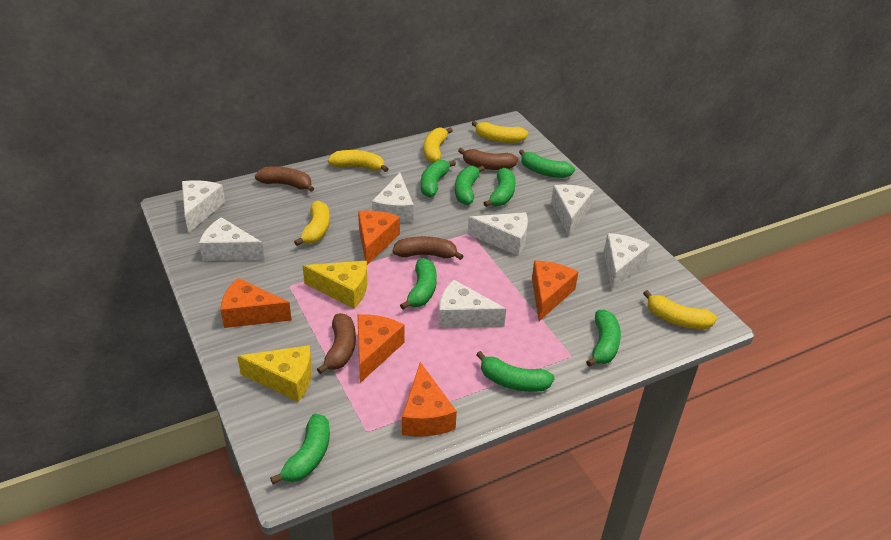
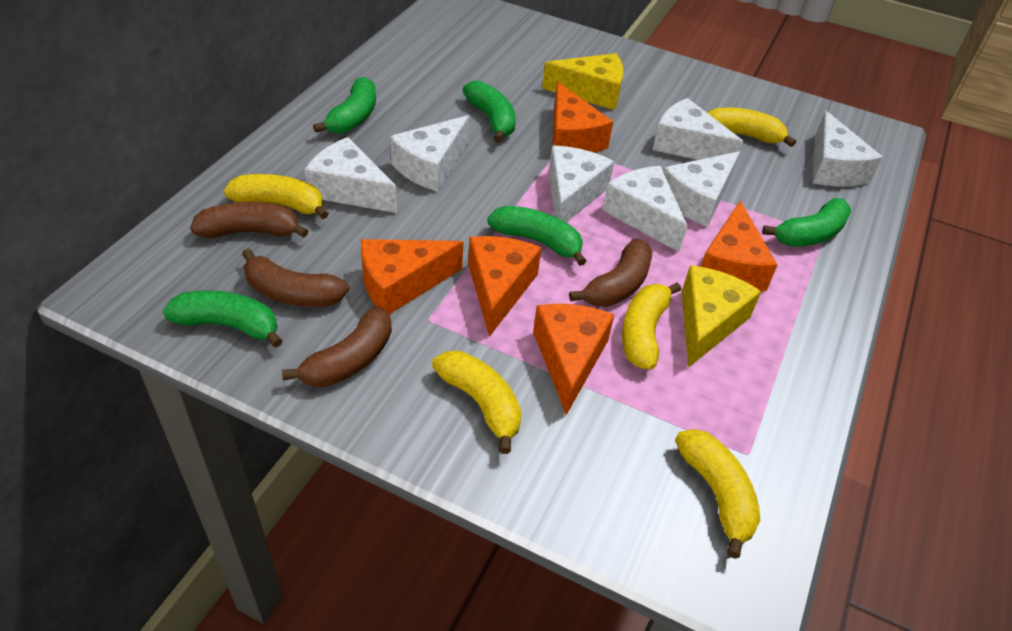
green banana: [270,413,330,484] [400,258,437,310] [421,160,456,198] [455,166,485,205] [476,351,555,392] [484,168,515,207] [519,149,575,178] [586,310,621,367] = 8 -> [163,290,283,348] [313,77,376,134] [463,81,516,143] [487,206,586,266] [762,198,851,247] = 5

